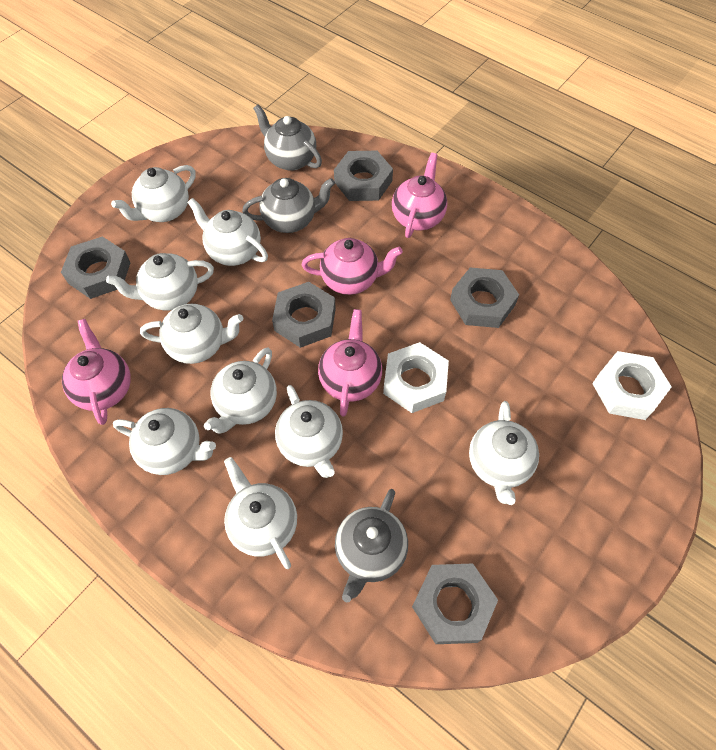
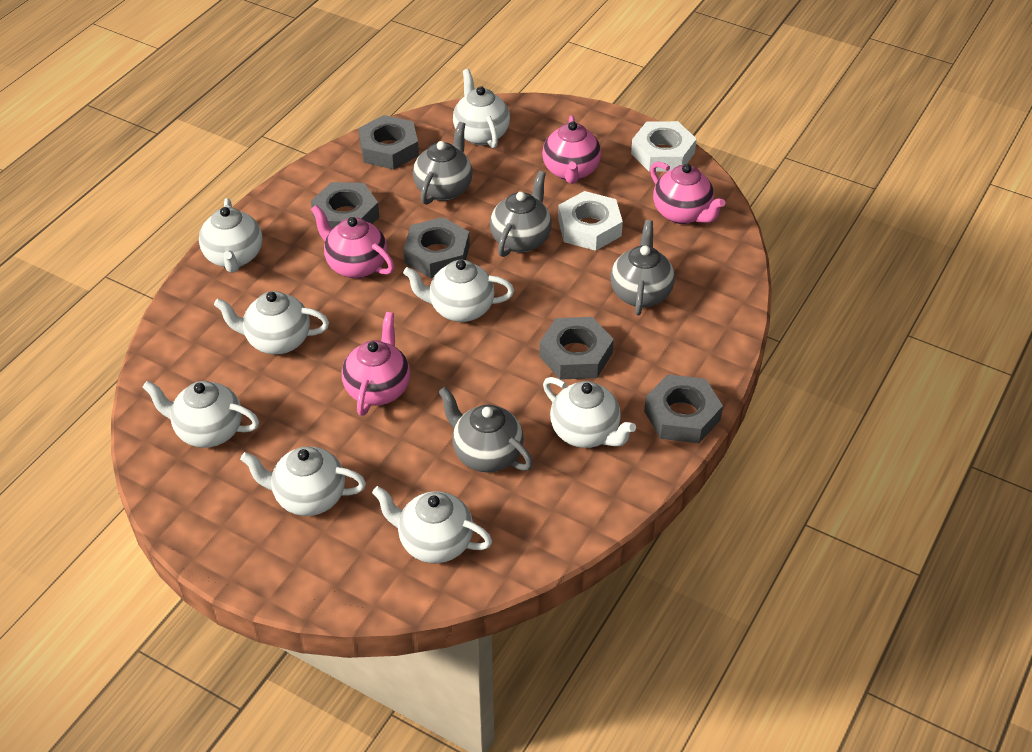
grey teapot: [242,178,335,233] [253,105,322,171] [335,489,408,602] = 3 -> [413,122,473,205] [439,387,533,472] [490,171,552,257] [611,220,675,315] = 4
white teapot: [106,253,214,311] [111,165,196,222] [113,408,216,475] [140,304,243,364] [187,198,268,266] [204,348,277,434] [224,457,297,569] [275,385,343,478] [469,401,539,505] = 9 -> [142,381,259,448] [199,198,262,273] [214,291,329,355] [240,447,366,516] [372,486,492,563] [403,260,514,322] [453,69,510,148] [543,377,636,448] = 8

